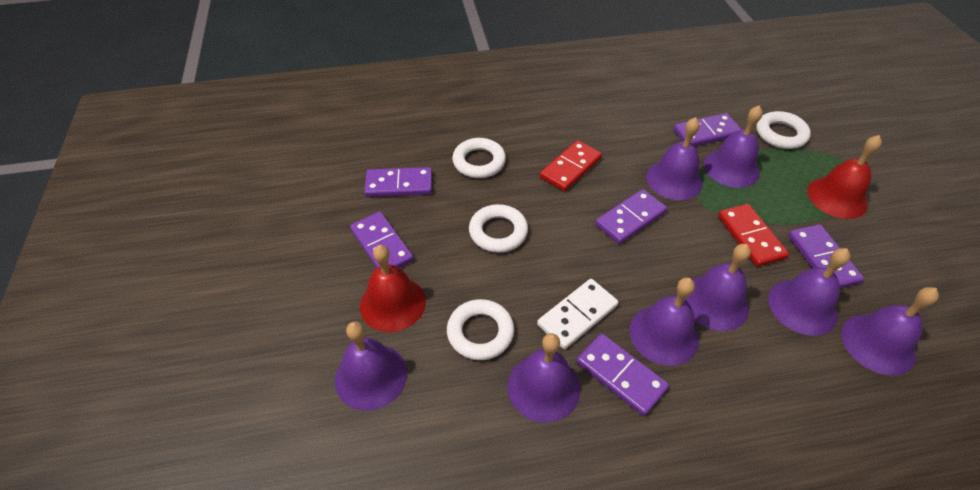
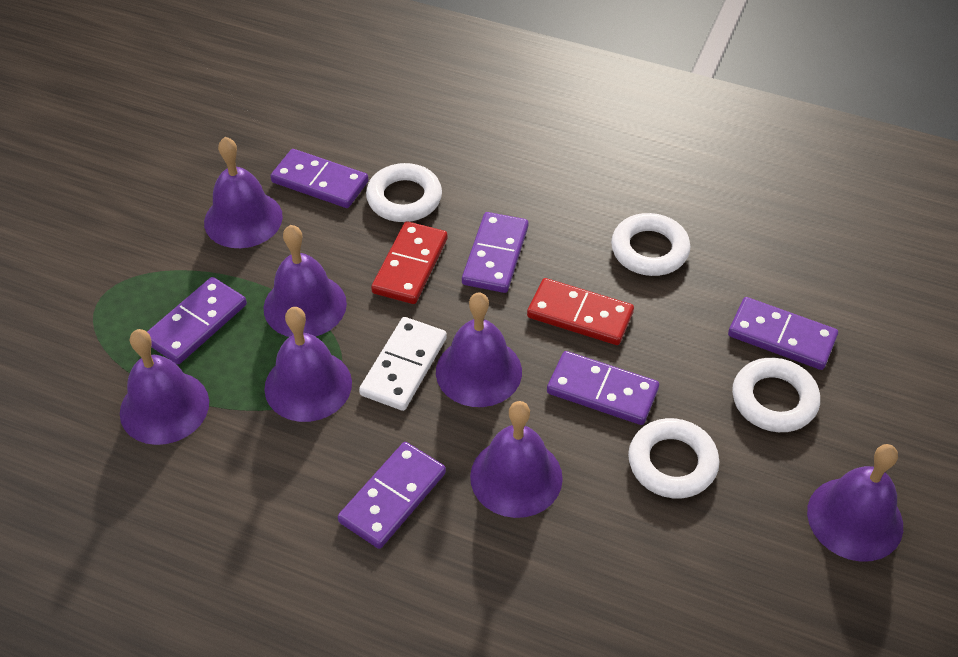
purple bell: [335,321,407,411] [507,333,580,423] [629,277,699,366] [646,117,703,200] [685,244,751,331] [704,106,763,188] [768,248,851,336] [841,287,939,376] = 8 -> [120,329,209,445] [204,137,283,248] [263,225,347,337] [264,307,352,422] [436,292,522,407] [470,401,563,518] [807,444,903,562] = 7
red bell: [360,245,426,332] [808,135,882,219] = 2 -> none = 0

